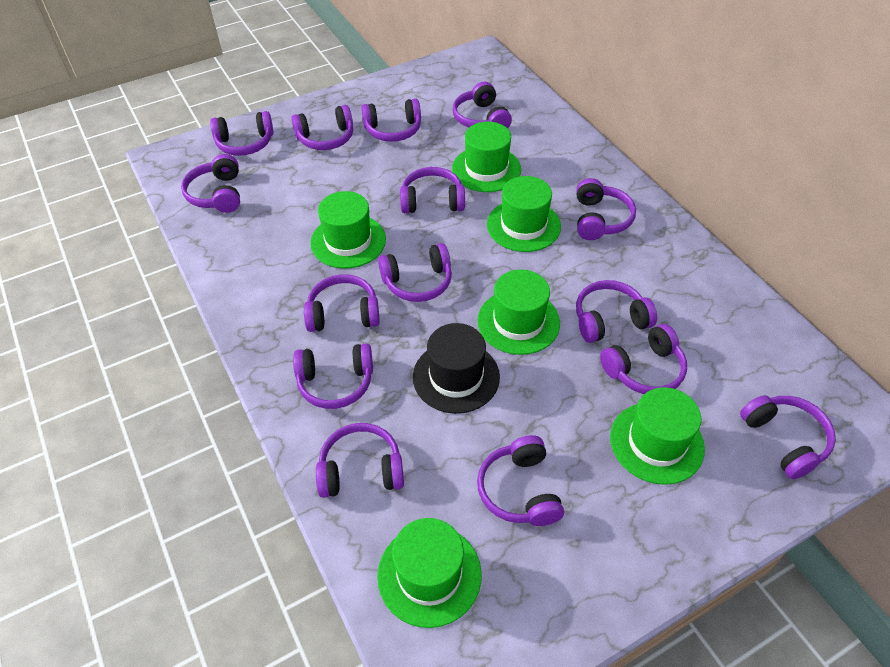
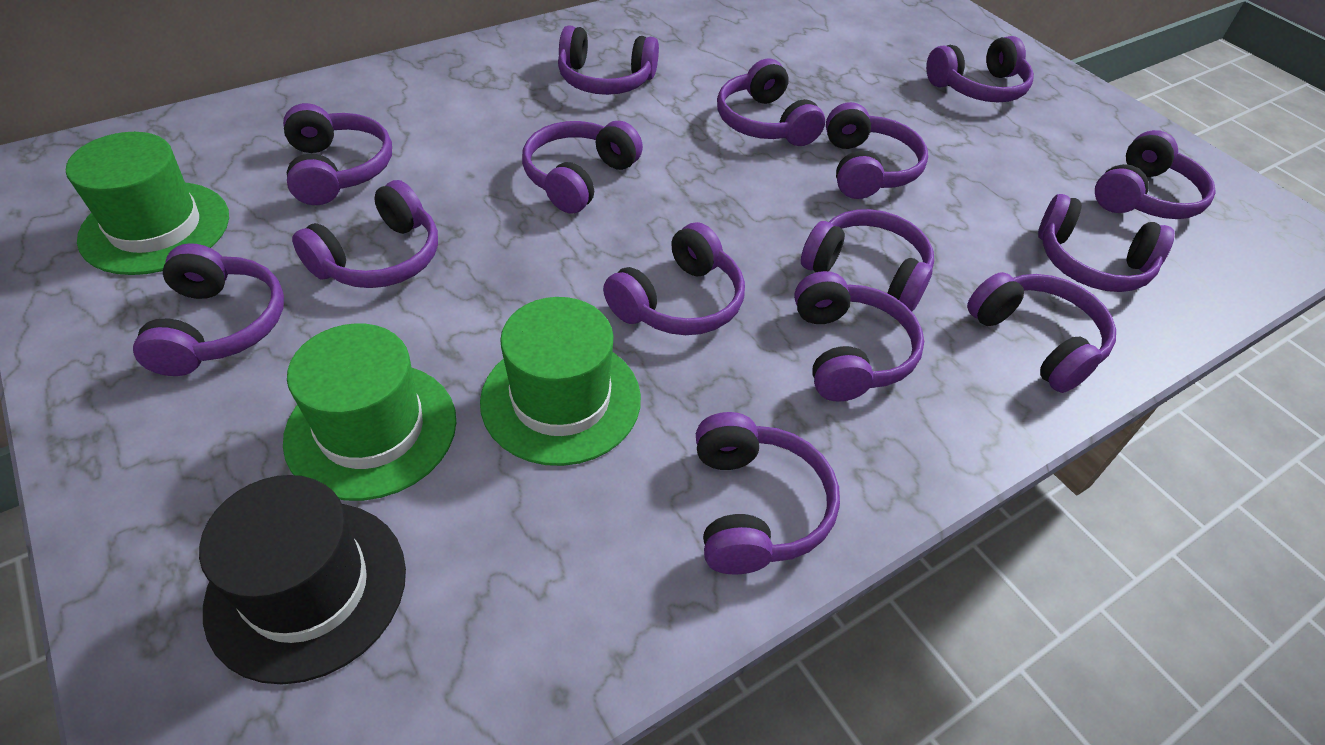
green hat: [310,191,386,269] [377,518,482,628] [452,122,521,192] [477,269,560,355] [487,176,561,252] [610,387,705,485] = 6 -> [66,132,229,275] [283,323,456,501] [480,297,641,466] = 3

